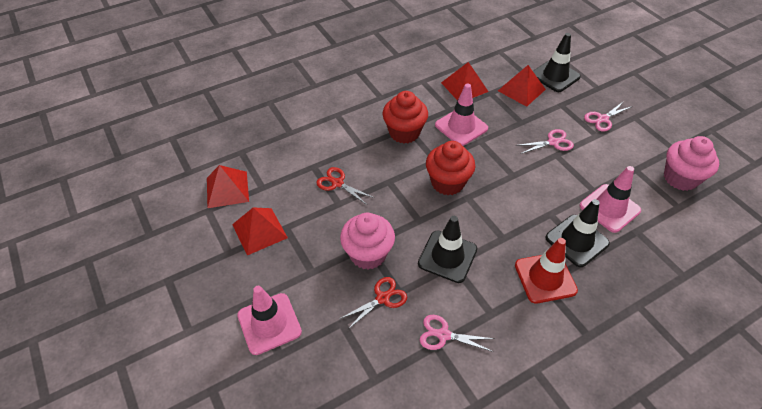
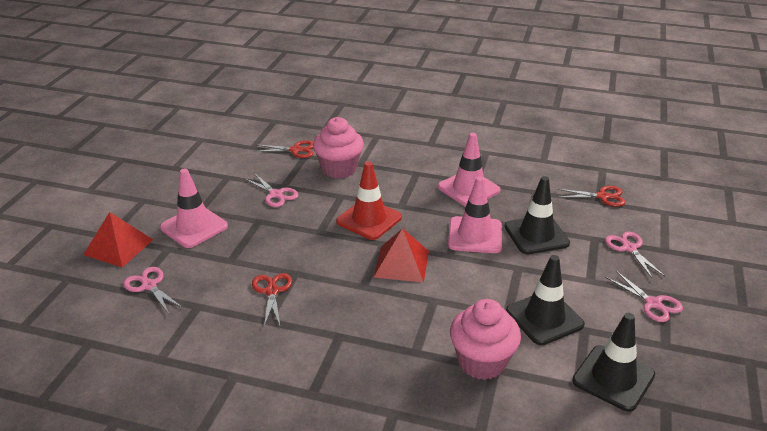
pink scissors: [420,315,495,352] [516,129,574,154] [584,101,632,132] = 3 -> [123,267,183,314] [244,173,299,207] [605,232,666,279] [606,271,683,322] = 4
red cupcake: [382,91,428,144] [426,141,475,195] = 2 -> none = 0
red pyramid: [207,165,249,208] [232,208,288,256] [441,62,489,101] [498,65,546,107] = 4 -> [83,212,153,267] [373,228,429,282] = 2
red scissors: [316,167,374,205] [339,277,407,330] = 2 -> [252,273,292,327] [253,140,313,158] [557,186,625,207] = 3

